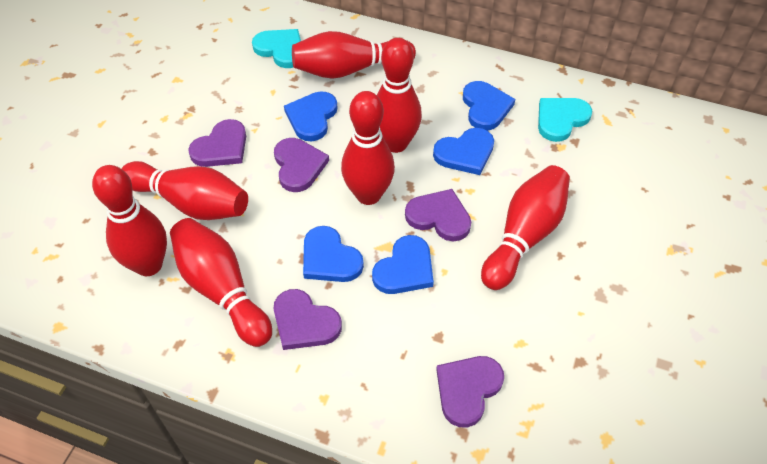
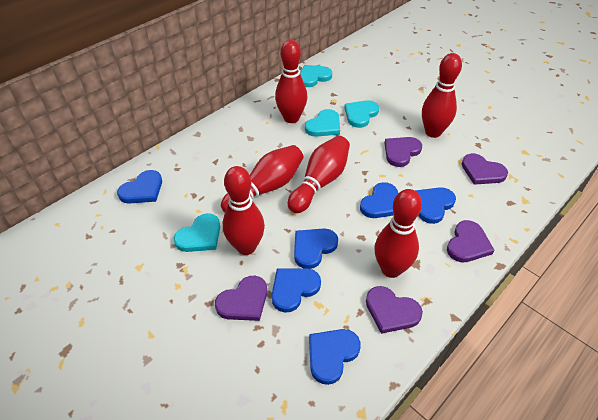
blue heart: [284,91,337,141] [303,226,364,282] [372,235,434,294] [433,128,494,175] [463,81,515,131] = 5 -> [117,170,162,204] [272,268,321,313] [294,228,338,269] [309,329,361,385] [360,182,398,218] [415,187,456,224] = 6
red bowling pin: [92,165,167,276] [122,161,248,220] [170,218,272,347] [292,31,416,79] [341,91,395,205] [377,38,422,153] [481,165,570,290] = 7 -> [221,145,303,212] [223,166,265,255] [275,40,307,123] [288,136,350,213] [374,189,422,278] [422,53,462,138] = 6
turquoise heart: [252,29,301,68] [538,98,592,142] = 2 -> [174,213,220,252] [300,65,332,87] [305,109,340,137] [344,100,379,128] = 4

